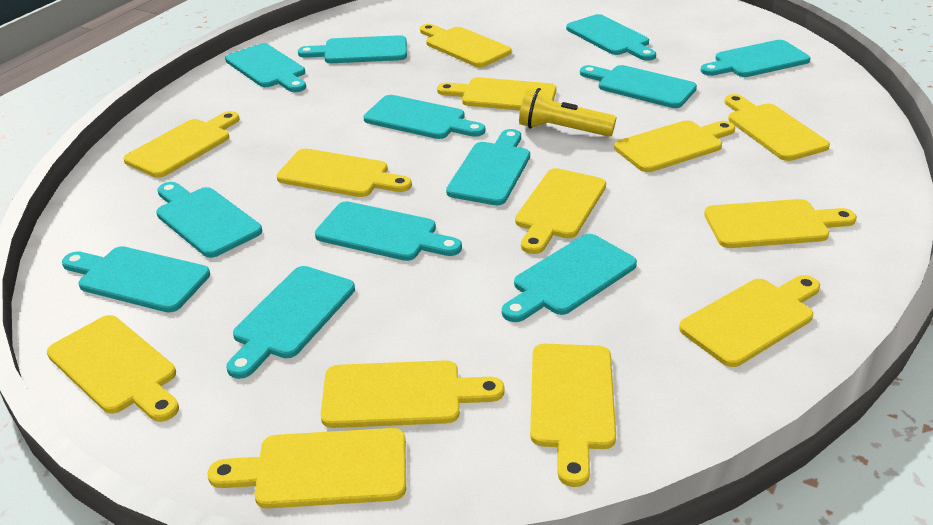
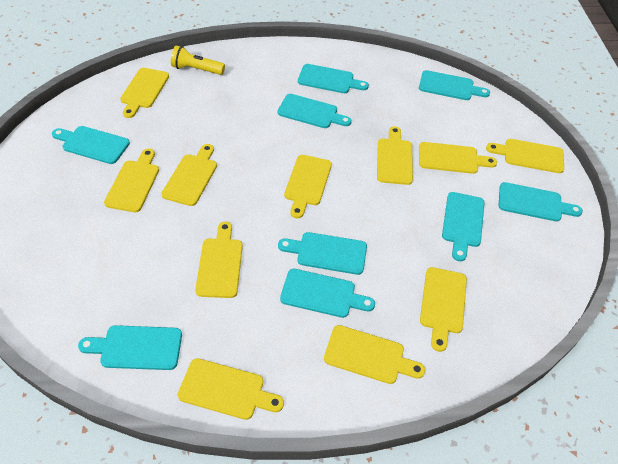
turquoise cutting board: [62,246,210,313] [156,182,262,258] [225,43,306,92] [226,266,355,379] [298,35,407,63] [315,201,462,261] [363,95,485,139] [446,129,530,205] [502,234,637,322] [566,14,656,61] [580,65,697,108] [701,40,810,77] = 12 -> [52,126,130,164] [78,325,182,370] [277,94,352,128] [278,232,367,275] [280,269,375,318] [298,64,369,93] [419,70,490,100] [442,192,485,261] [499,182,583,221] = 9
yellow cutting board: [47,315,179,422] [123,111,240,178] [208,428,406,509] [276,149,412,197] [321,360,505,428] [420,24,512,67] [437,77,556,111] [515,168,606,254] [530,344,616,487] [614,120,735,172] [679,275,820,367] [704,199,857,248] [725,94,830,161] = 13 -> [104,148,159,212] [120,68,169,118] [161,144,217,206] [178,358,284,420] [195,222,243,298] [284,155,332,218] [324,325,425,384] [377,126,413,185] [419,142,497,174] [420,267,467,352] [486,139,564,173] = 11

